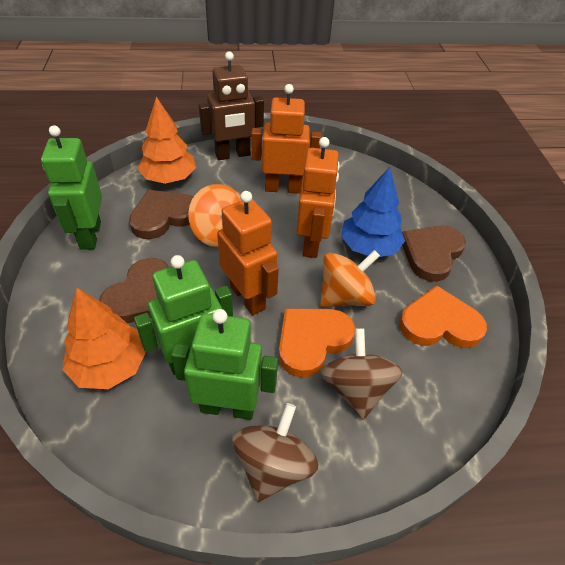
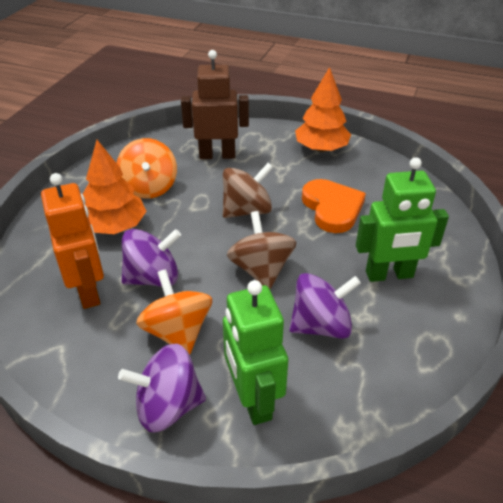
blue tree: [341,167,405,257] = 1 -> none = 0
brown heart: [99,258,169,324] [129,190,193,239] [402,225,466,282] = 3 -> none = 0
green robot: [41,125,102,250] [134,255,233,375] [171,309,278,420] = 3 -> [223,280,288,425] [356,157,449,282] = 2
orange heart: [279,308,355,377] [399,285,487,348] = 2 -> [302,179,366,233] = 1
orange robot: [217,191,279,316] [251,84,321,194] [296,137,340,258] = 3 -> [41,173,104,309] = 1
purple spinning top: none = 0 -> [118,343,206,432] [121,229,181,287] [289,273,361,339] = 3

